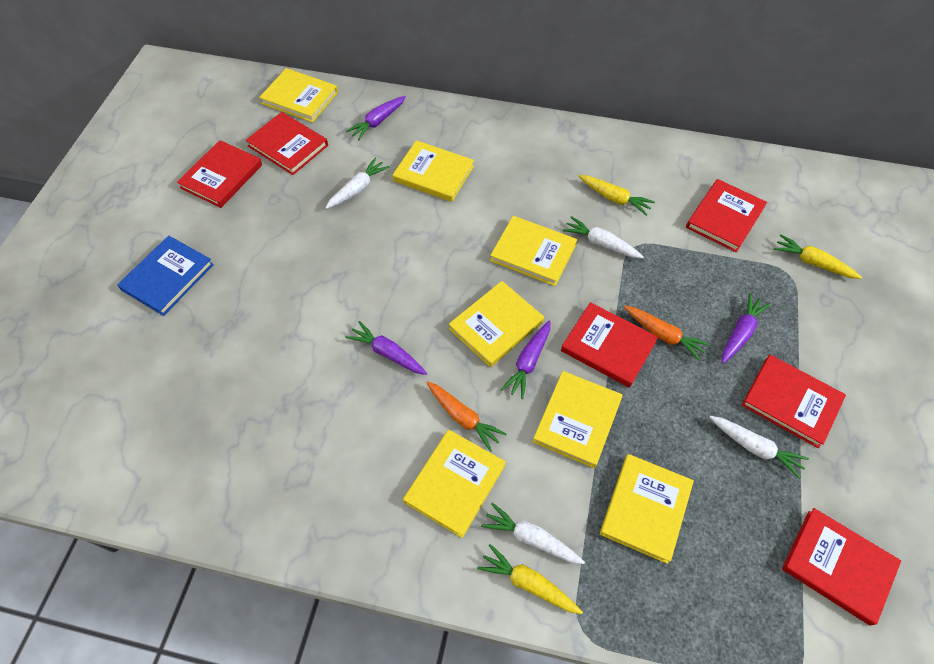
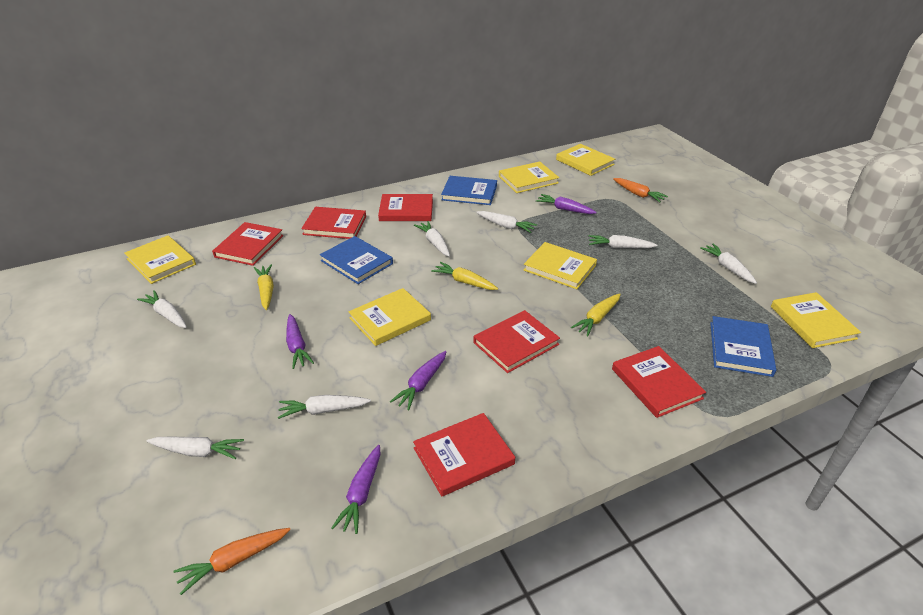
blue book: [117,236,214,316] = 1 -> [320,236,393,284] [441,176,497,205] [710,316,776,377] = 3
white carrot: [325,157,389,209] [481,503,585,564] [562,216,643,258] [709,416,809,479] = 4 -> [137,290,187,328] [147,437,244,459] [278,395,371,419] [414,221,450,257] [476,211,537,233] [589,235,657,248] [700,244,757,284] = 7
yellow book: [259,68,338,123] [393,140,474,202] [403,430,506,538] [449,281,544,367] [490,216,577,286] [533,371,622,468] [600,454,694,564] = 7 -> [124,235,196,284] [349,288,431,346] [499,162,559,193] [524,242,597,289] [556,144,615,176] [771,292,861,348] = 6

